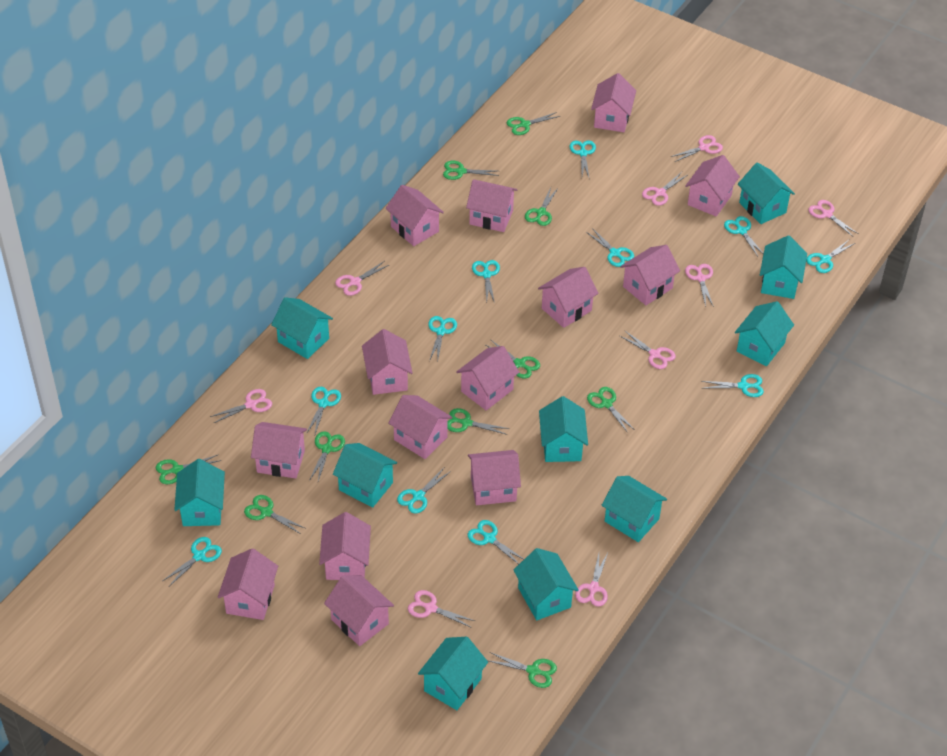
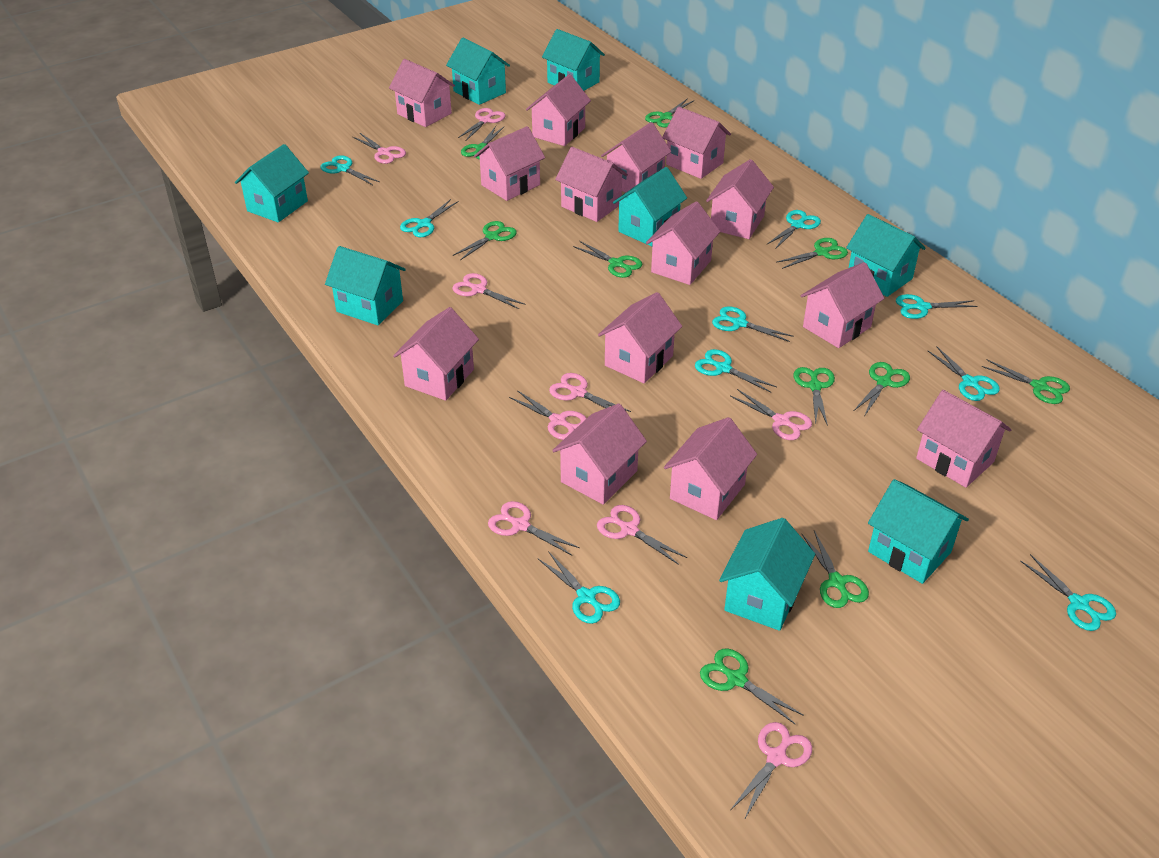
turquoise house: [174,459,225,526] [271,297,333,359] [333,443,397,507] [418,637,488,710] [513,548,579,620] [539,396,588,462] [602,476,667,542] [735,301,794,366] [738,163,795,224] [760,235,807,299] = 10 -> [235,144,309,222] [325,246,406,325] [446,38,510,105] [542,29,605,91] [613,167,687,246] [719,518,815,631] [846,214,926,297] [868,479,969,584] = 8
turquoise scissors: [163,537,222,586] [306,387,341,434] [397,468,451,514] [428,316,457,361] [468,520,524,564] [472,260,500,303] [570,141,596,177] [586,228,634,267] [701,374,764,397] [724,216,764,256] [806,239,855,273] = 11 -> [321,155,380,185] [400,199,459,237] [538,551,620,624] [695,349,777,393] [712,306,794,342] [767,210,821,249] [896,294,978,319] [927,346,1000,401] [1020,554,1116,631] = 9

